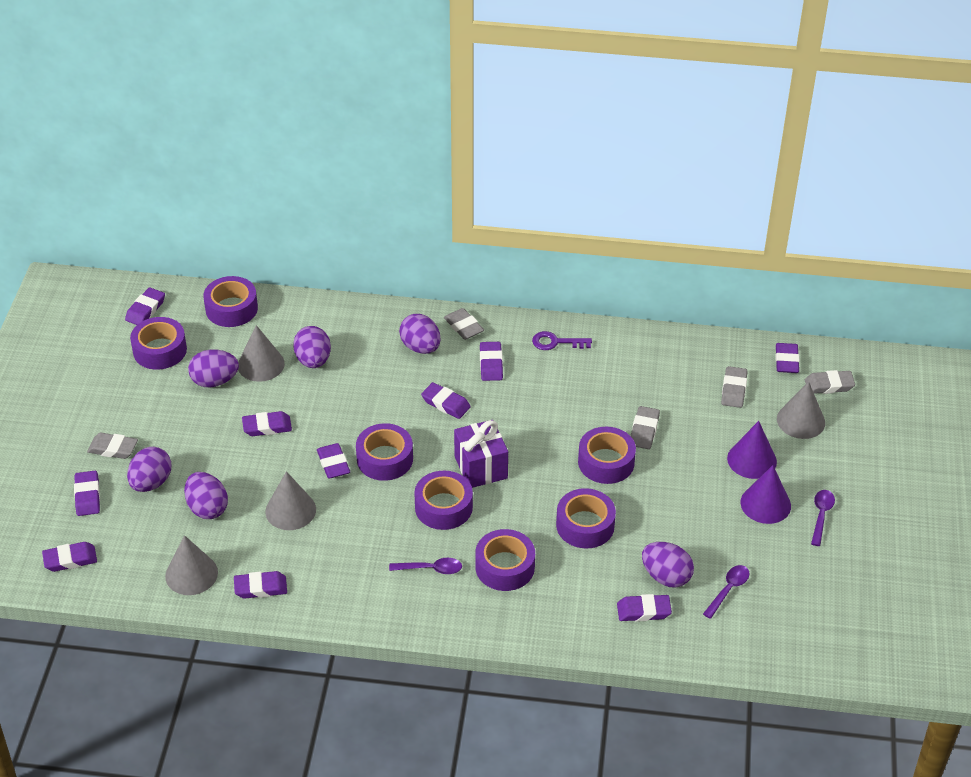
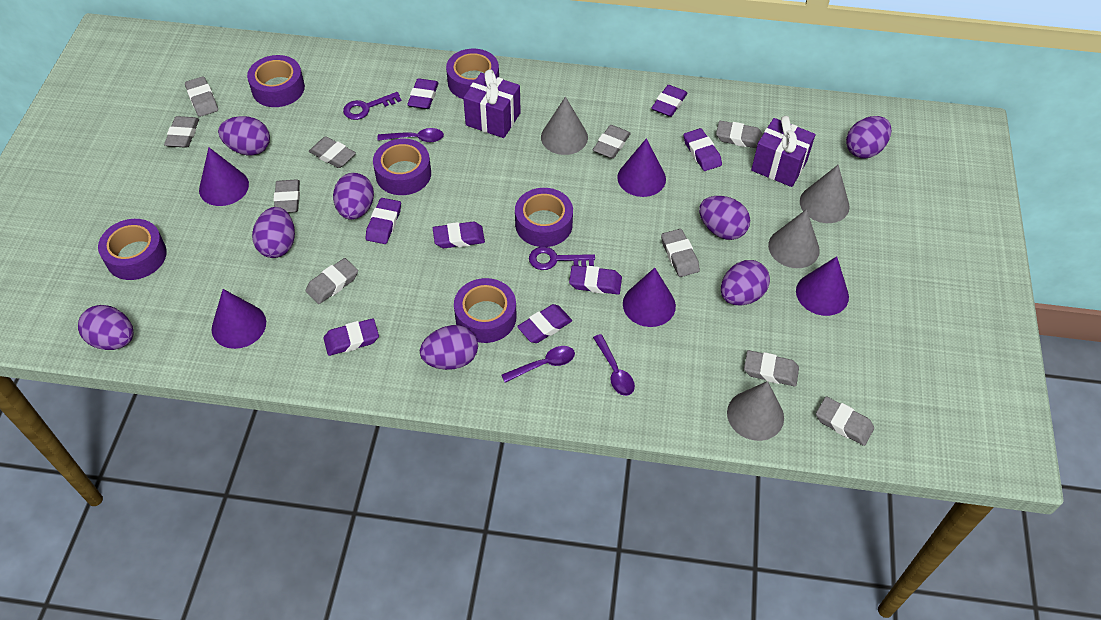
grey eraser: [87,433,138,459] [444,308,484,340] [631,406,660,449] [721,366,747,408] [805,370,855,394] = 5 -> [164,116,199,148] [185,76,218,117] [273,179,300,213] [306,258,358,304] [309,136,356,168] [593,125,631,159] [661,229,700,277] [716,121,763,148] [744,350,799,387] [816,396,874,446] = 10
purple cone: [727,421,777,479] [740,465,791,524] = 2 -> [199,147,249,206] [212,289,266,349] [617,138,666,197] [623,268,676,327] [796,256,849,316] = 5
purple egg: [127,447,171,492] [184,472,228,519] [188,349,239,387] [293,326,331,368] [399,314,441,354] [642,542,694,588] = 6 -> [78,305,133,350] [218,116,270,155] [252,207,295,258] [333,173,374,220] [420,325,478,370] [699,196,750,240] [721,260,770,305] [846,116,891,158] = 8
purple eraser: [42,542,97,572] [74,471,100,516] [125,287,165,325] [234,571,287,599] [242,411,292,436] [317,443,350,479] [421,382,471,419] [480,342,503,381] [617,594,672,622] [775,343,800,373] = 10 -> [323,318,379,356] [366,198,401,244] [407,78,439,109] [433,222,485,248] [517,304,572,343] [569,265,622,294] [652,85,687,117] [683,128,722,171] = 8
purple gift: [454,420,508,488] = 1 -> [463,69,521,138] [751,116,815,187] = 2
purple key: [532,331,592,350] = 1 -> [343,92,401,120] [529,247,595,270] = 2
purple tape: [130,317,187,370] [203,276,258,327] [356,423,413,481] [414,470,473,530] [475,529,535,591] [556,488,616,548] [578,427,636,484] = 7 -> [98,219,167,280] [247,55,305,107] [373,139,431,195] [446,49,499,99] [454,278,517,343] [515,188,573,247] = 6

